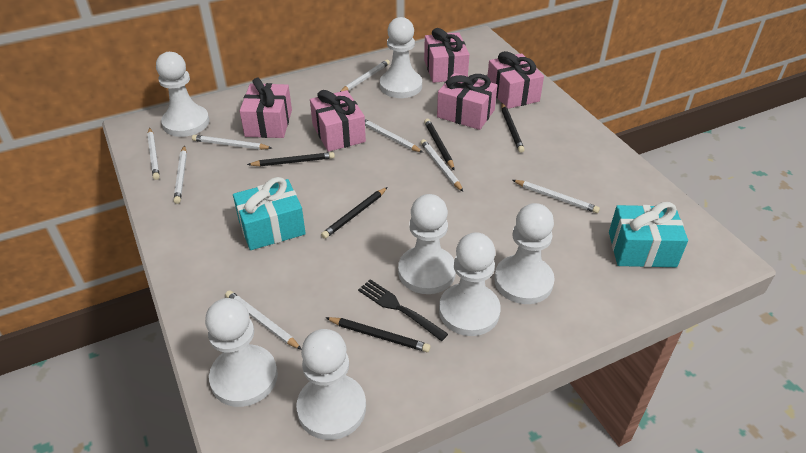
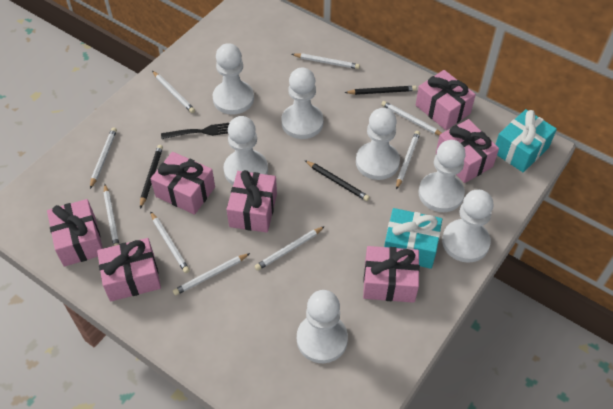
black pencil: [247,152,335,166] [321,187,388,239] [325,317,431,352] [424,119,455,170] [501,102,525,153] = 5 -> [140,145,163,208] [305,160,370,201] [344,86,417,95] = 3
pink gift: [239,78,292,138] [310,90,366,152] [424,28,469,83] [437,73,497,130] [487,51,544,109] = 5 -> [47,199,103,267] [97,238,161,301] [150,152,215,215] [226,170,277,233] [363,246,420,303] [416,70,476,130] [436,119,499,183] = 7
white pencil: [147,127,160,180] [174,145,187,204] [192,135,271,150] [225,290,302,350] [340,60,390,92] [365,119,423,153] [420,139,463,192] [513,180,600,213] = 8 -> [90,127,117,189] [103,184,119,246] [150,211,190,273] [152,71,195,113] [173,253,250,296] [255,226,325,271] [292,53,360,69] [381,101,442,136] [396,131,420,190] = 9

